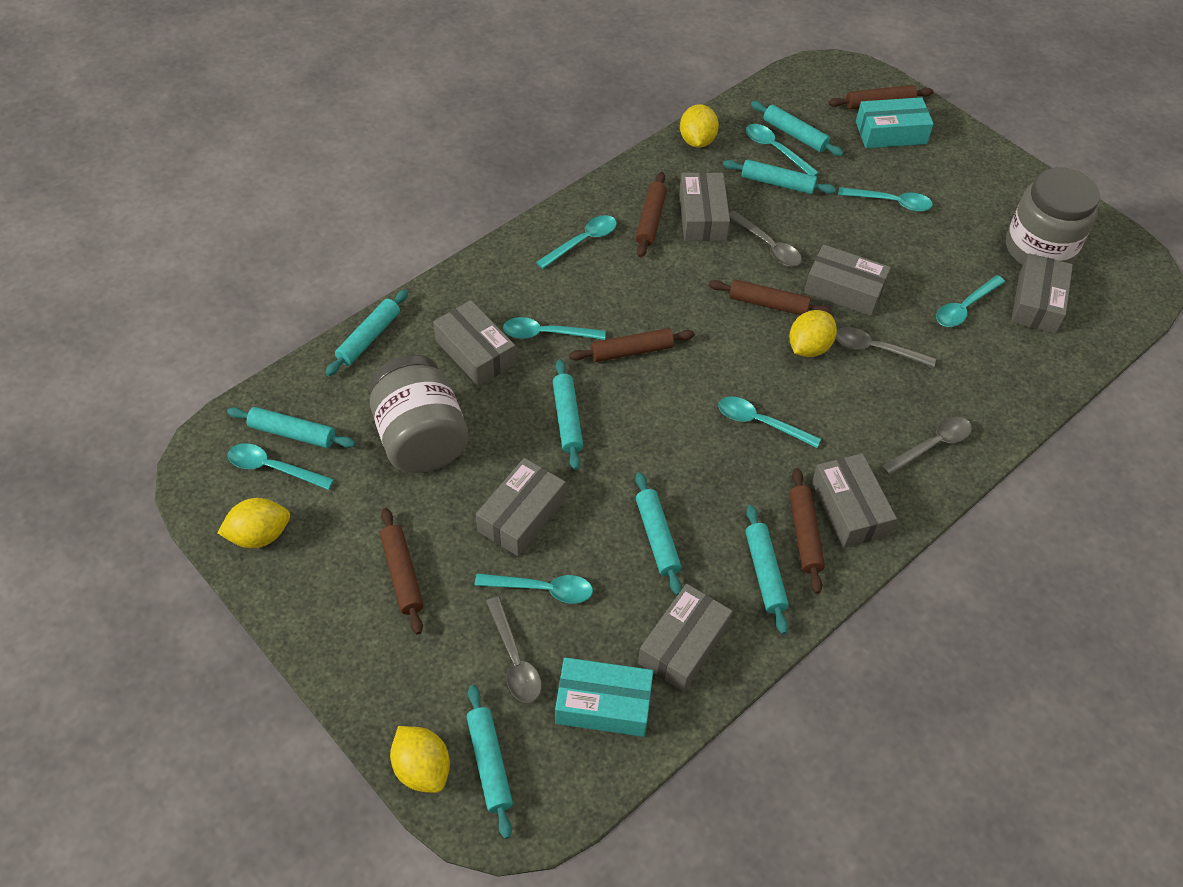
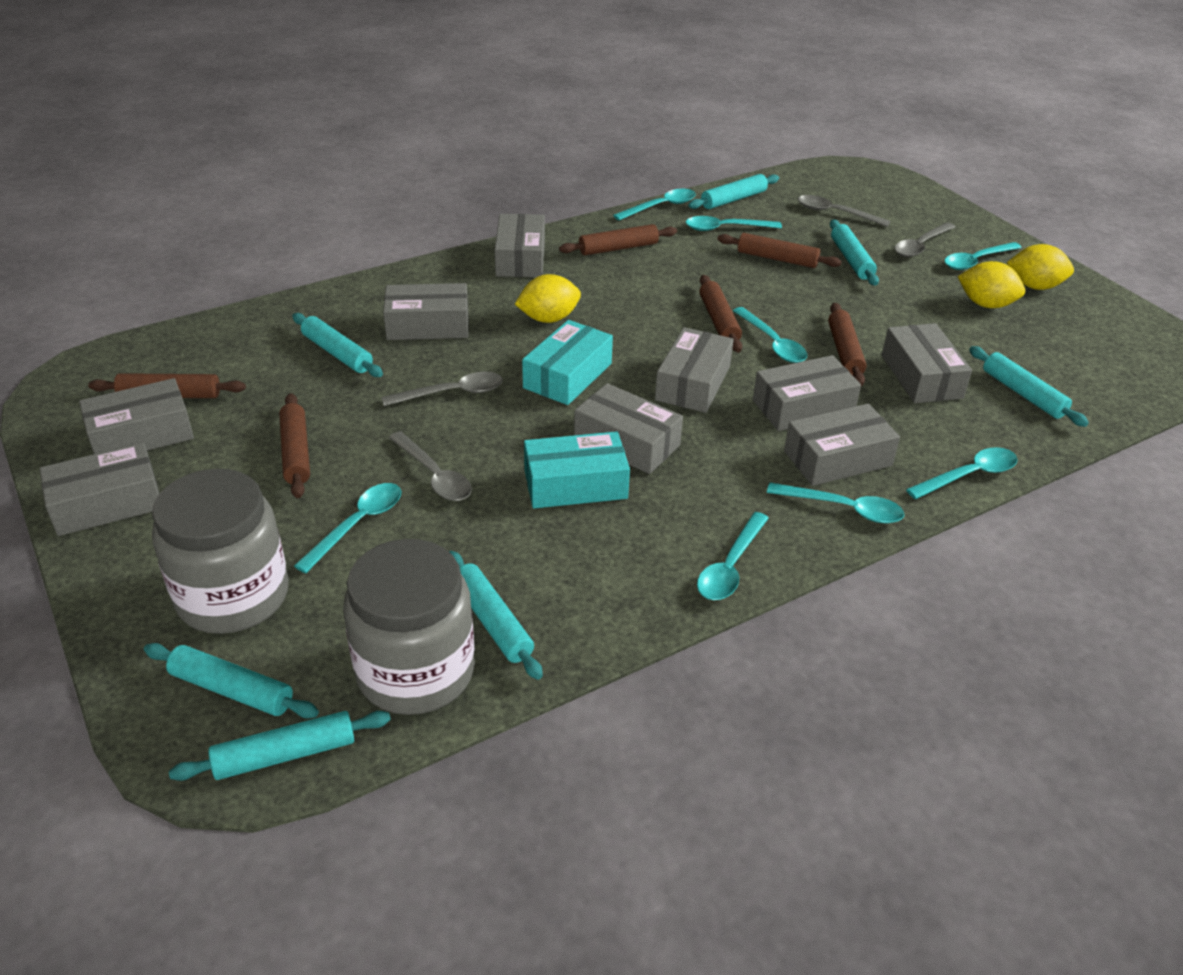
grey box: [433,300,516,386] [476,458,566,556] [638,584,733,692] [679,172,730,241] [804,244,891,316] [812,453,897,548] [1011,253,1073,334] = 7 -> [40,443,159,536] [79,378,194,454] [383,283,469,340] [495,214,545,277] [574,383,683,474] [655,327,734,413] [753,355,861,431] [784,404,900,486] [882,323,972,403] = 9
turquoise rolling pin: [227,407,356,448] [325,289,408,376] [467,685,513,839] [553,359,583,470] [635,472,682,595] [723,159,836,194] [745,505,789,634] [751,101,844,156] = 8 -> [144,643,319,719] [169,711,391,781] [292,313,383,377] [449,551,543,680] [688,174,779,209] [830,220,879,286] [969,346,1089,427] = 7
yellow lemon: [217,498,290,548] [390,726,450,793] [680,104,719,148] [789,310,837,357] = 4 -> [515,274,581,323] [957,261,1025,308] [1006,244,1074,290] = 3

